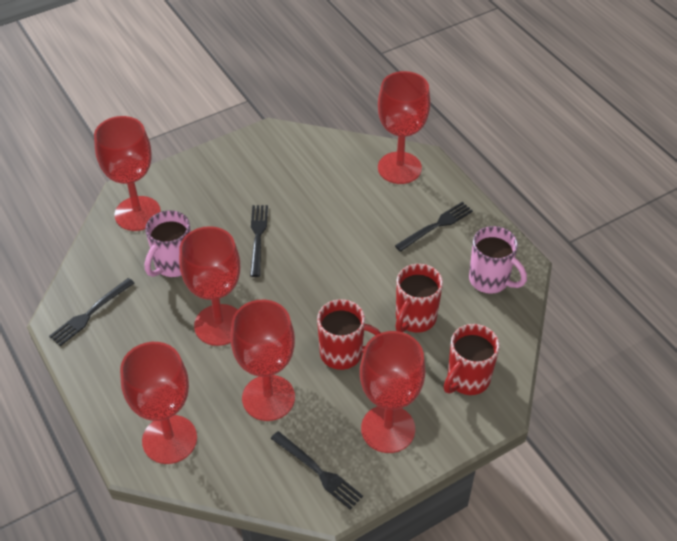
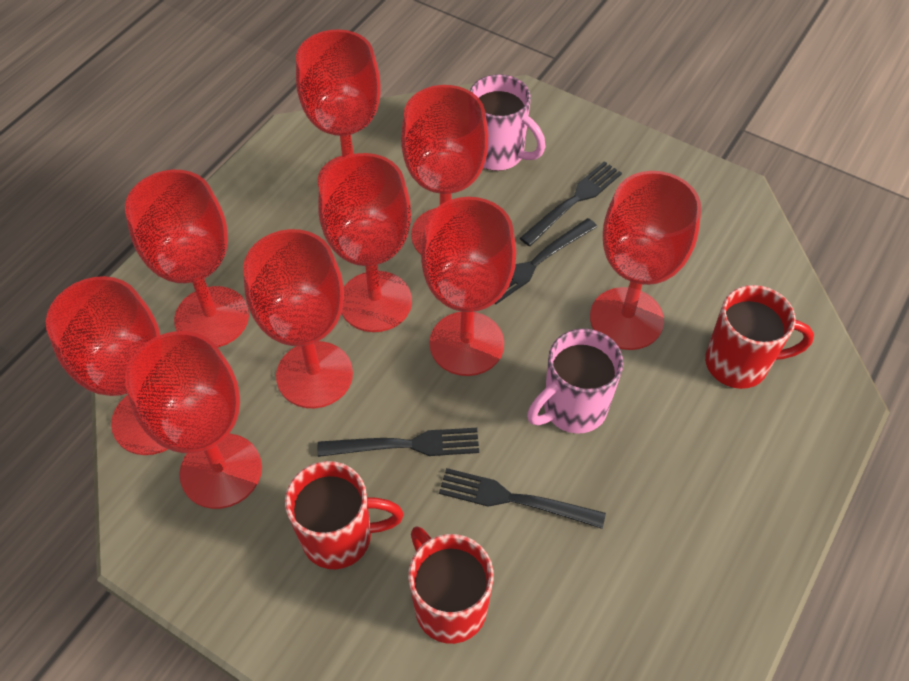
red goblet: [94,116,161,231] [120,342,197,464] [179,226,240,346] [230,300,295,421] [360,331,426,453] [378,71,430,184] = 6 -> [46,276,168,455] [125,170,249,347] [125,331,262,509] [243,229,353,408] [296,29,381,187] [318,153,412,332] [401,85,488,254] [421,197,516,376] [590,171,701,350] = 9

